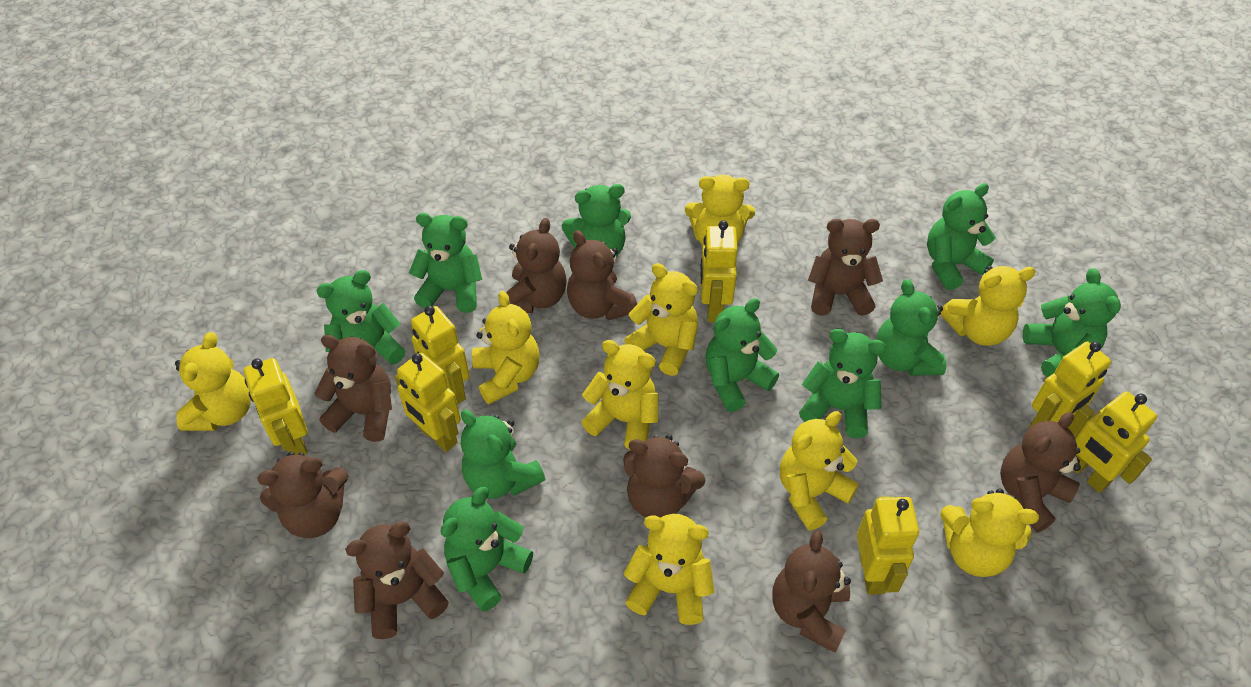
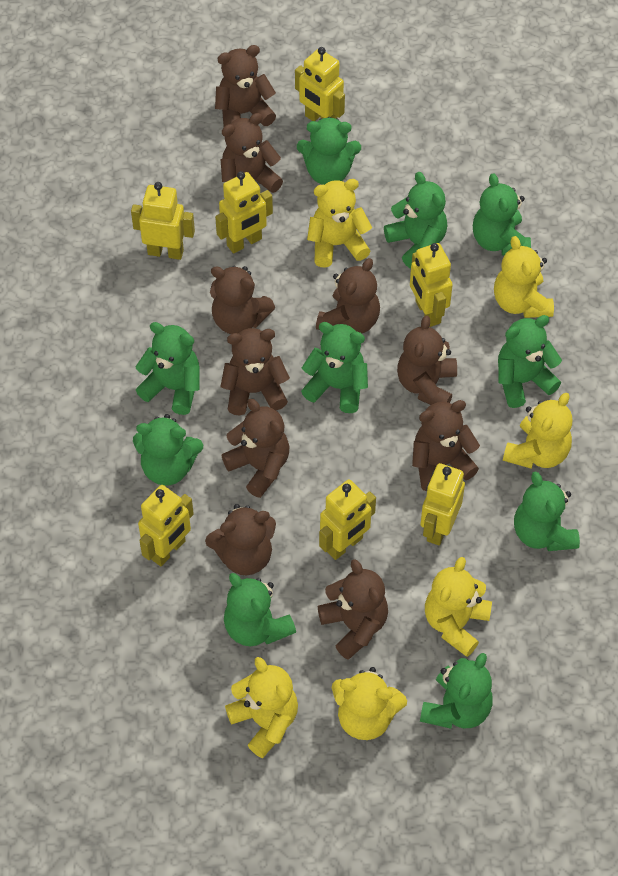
brown teddy bear: [258,452,348,538] [315,335,392,442] [345,522,449,639] [506,218,567,313] [567,230,637,320] [623,435,705,518] [773,530,851,653] [808,219,883,316] [1000,412,1081,532] = 9 -> [205,504,276,575] [210,266,275,334] [215,45,276,127] [220,328,290,415] [221,113,283,193] [221,399,289,498] [316,258,380,334] [318,559,388,660] [397,316,457,405] [412,400,480,491] = 10
yellow teddy bear: [175,332,251,431] [472,291,540,405] [581,340,658,450] [623,514,714,625] [624,263,698,376] [685,175,755,246] [780,411,859,530] [940,266,1036,346] [940,488,1039,577] = 9 -> [225,657,298,758] [307,179,372,267] [332,667,407,740] [425,557,492,657] [494,236,554,318] [503,393,572,469] = 6

